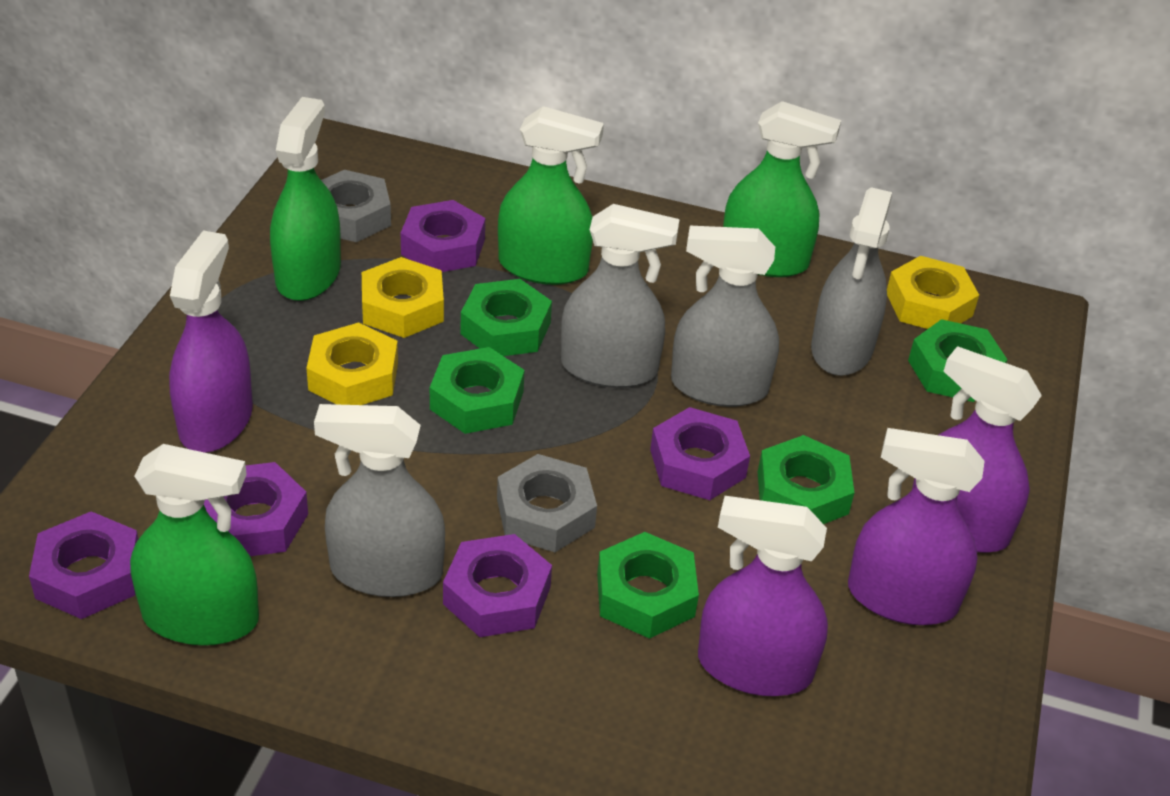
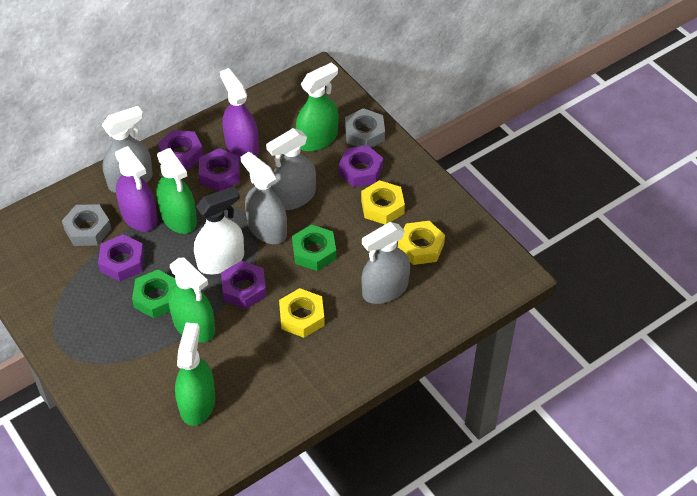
green nut: [430,347,525,434] [461,279,552,356] [597,532,699,639] [758,435,855,524] [908,319,1008,402] = 5 -> [132,270,176,318] [292,225,336,271] = 2
purple spray bottle: [169,230,253,453] [698,496,828,696] [848,428,985,625] [912,346,1042,553] = 4 -> [115,146,158,232] [220,68,259,160] = 2
white spray bottle: none = 0 -> [194,186,244,274] = 1

